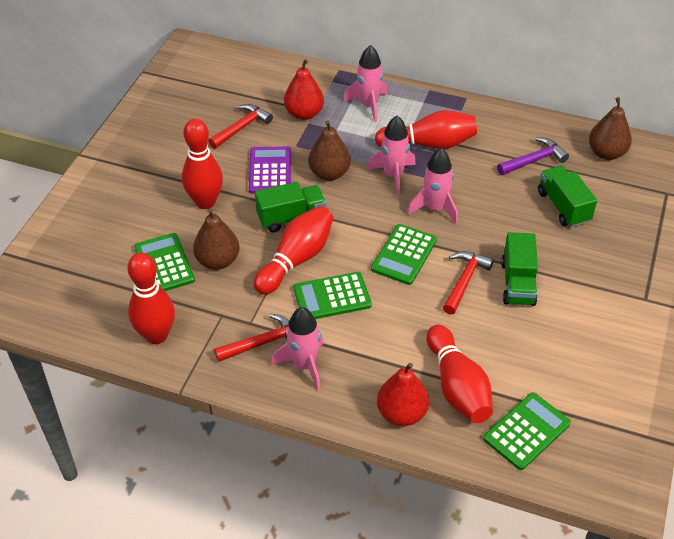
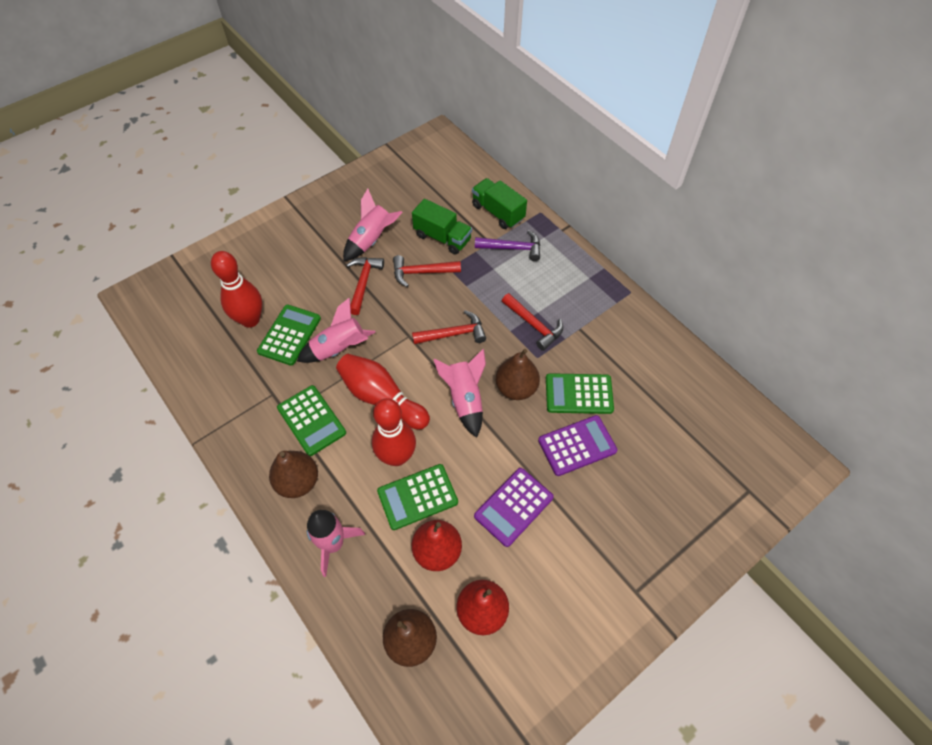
green truck: [255,182,326,232] [501,232,538,306] [538,166,597,227] = 3 -> [412,199,472,255] [472,178,527,229] = 2
purple calculator: [249,146,291,194] = 1 -> [474,468,554,547] [538,415,618,476] = 2
red bowling pin: [127,253,175,344] [182,119,223,209] [254,206,333,295] [375,110,477,149] [426,325,493,423] = 5 -> [211,251,262,328] [336,354,430,430] [372,398,416,466] = 3
red hammer: [208,104,273,149] [214,314,289,362] [443,251,494,315] = 3 -> [346,257,384,315] [393,255,461,287] [412,310,486,344] [502,293,563,351] = 4

